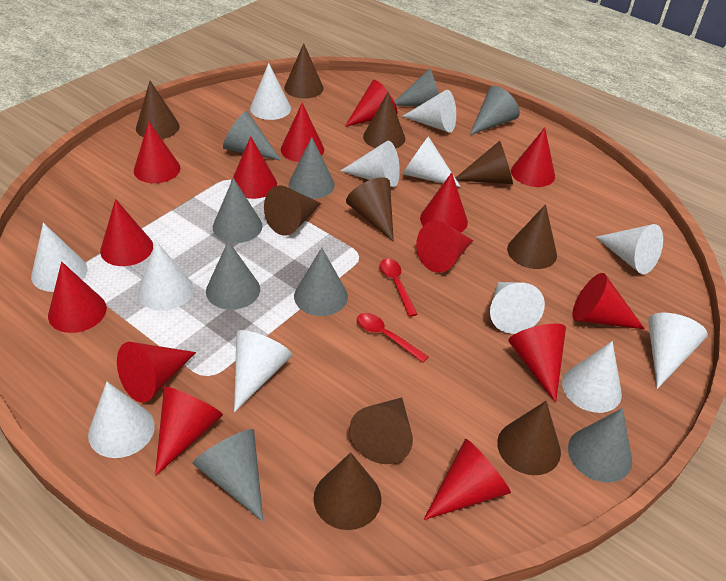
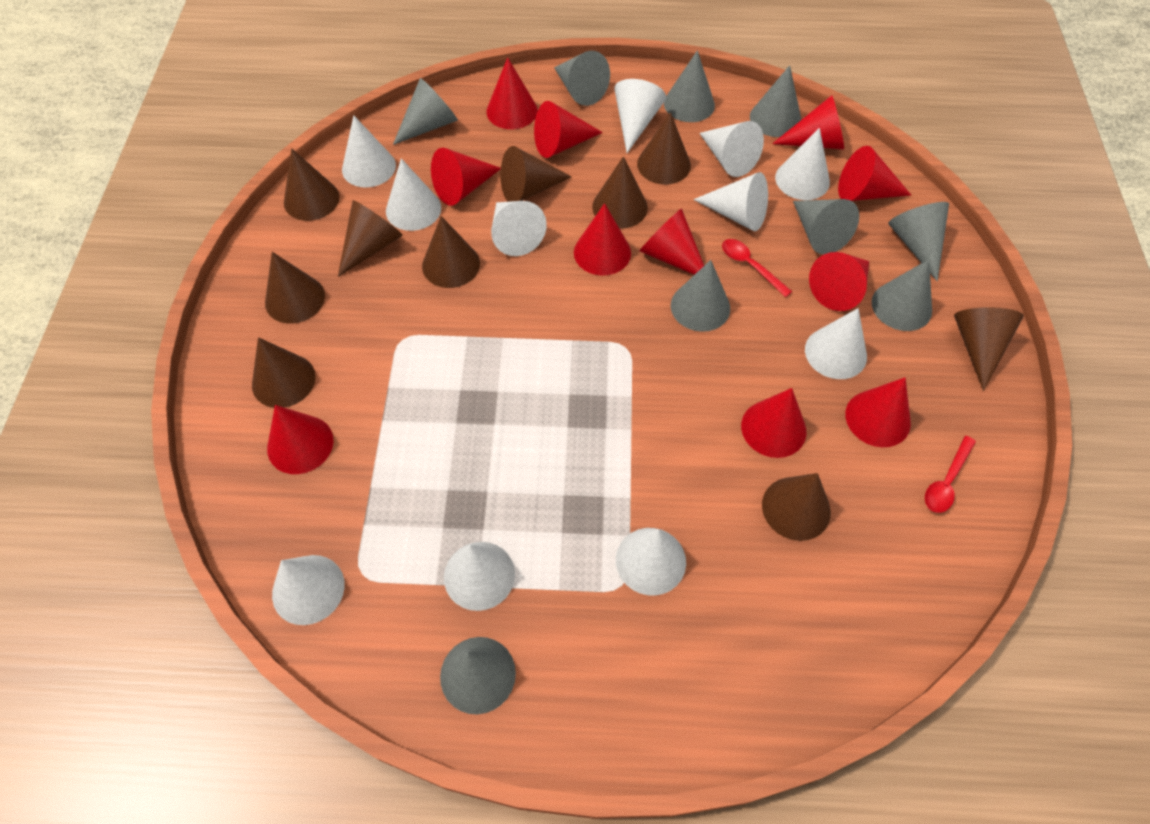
red cone: [48,262,107,333] [100,199,153,266] [117,342,196,403] [134,121,180,183] [155,387,223,476] [232,136,277,199] [281,103,324,162] [345,80,398,127] [416,221,473,273] [420,172,468,233] [424,439,511,520] [508,324,566,403] [511,128,555,187] [572,273,645,329] = 14 -> [267,405,334,474] [431,148,501,206] [486,57,538,129] [534,101,603,158] [574,203,631,276] [639,208,704,275] [741,388,806,458] [772,95,844,150] [809,252,869,311] [838,146,911,201] [845,377,911,447] = 11
white cone: [31,223,87,292] [88,382,155,458] [138,241,194,311] [234,330,292,412] [250,63,291,120] [340,141,400,187] [402,90,456,133] [403,136,461,187] [490,282,545,334] [562,341,622,413] [596,224,663,274] [648,313,708,389] = 12 -> [272,555,345,625] [342,115,396,188] [386,158,441,231] [444,542,515,611] [491,201,547,256] [614,79,666,153] [616,528,686,595] [694,172,768,231] [699,121,764,177] [775,128,830,200] [805,308,867,379] = 11

